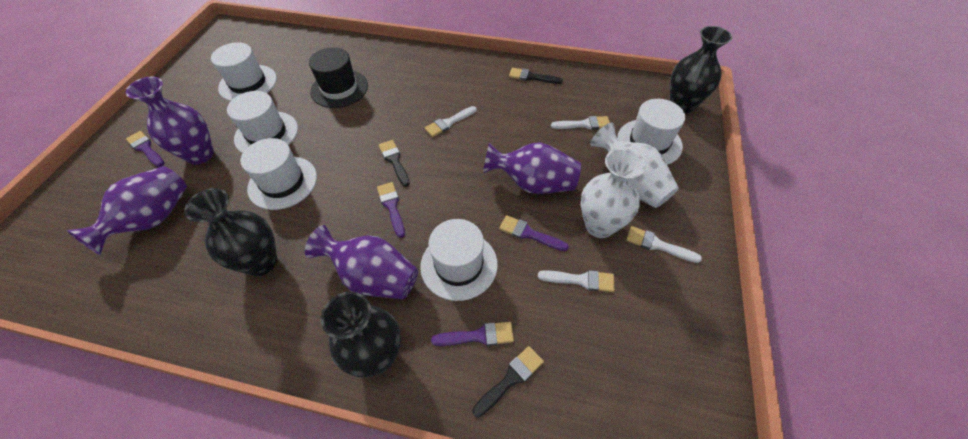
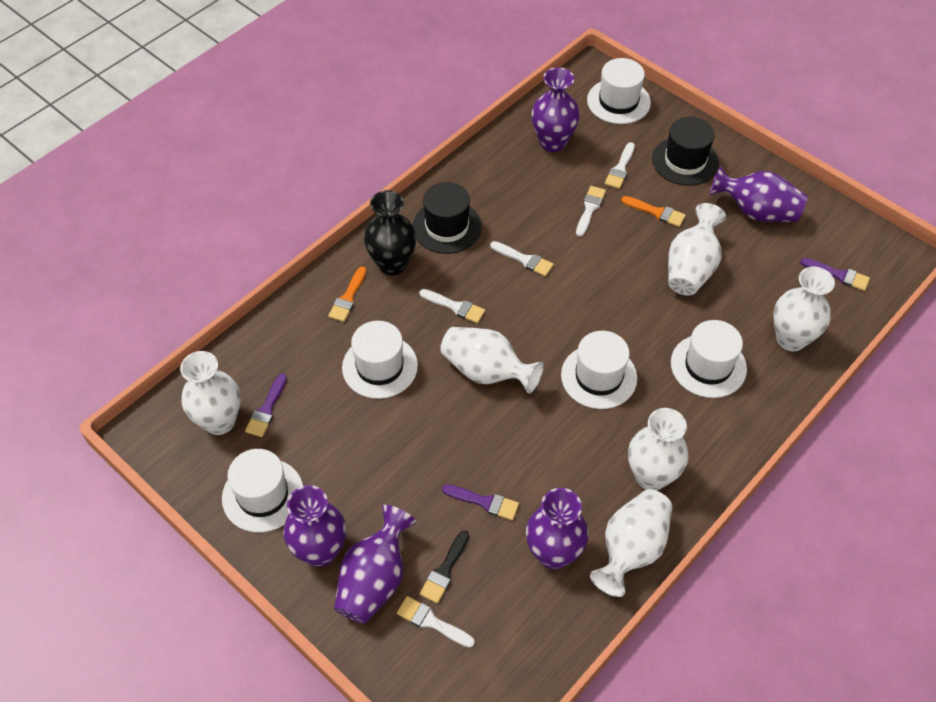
black brush: [379,140,410,187] [472,346,544,418] [509,68,563,84] = 3 -> [420,531,469,603] = 1
black hat: [309,47,368,108] = 1 -> [413,182,482,254] [652,117,719,186] = 2
black vase: [184,188,277,276] [321,292,401,377] [670,26,732,114] = 3 -> [364,190,416,275] = 1
orange brush: none = 0 -> [328,266,366,322] [621,196,686,227] = 2
purple brush: [126,131,165,167] [377,182,405,238] [431,322,514,346] [499,215,569,251] = 4 -> [245,373,287,437] [442,484,519,520] [800,258,870,291] = 3
purple vase: [67,166,187,255] [126,77,214,165] [305,225,418,299] [483,142,581,194] = 4 -> [283,485,346,567] [334,505,416,624] [526,488,589,569] [532,67,580,152] [709,166,807,222] = 5
white brush: [424,106,477,137] [538,270,615,292] [551,116,610,130] [626,226,702,263] = 4 -> [397,596,475,648] [419,289,485,323] [490,241,554,276] [576,186,606,237] [605,142,635,189] = 5
white vase: [581,148,645,238] [590,123,679,208] = 2 -> [180,351,241,435] [440,327,544,394] [590,489,672,597] [628,408,689,491] [668,203,726,296] [773,267,835,351] = 6

